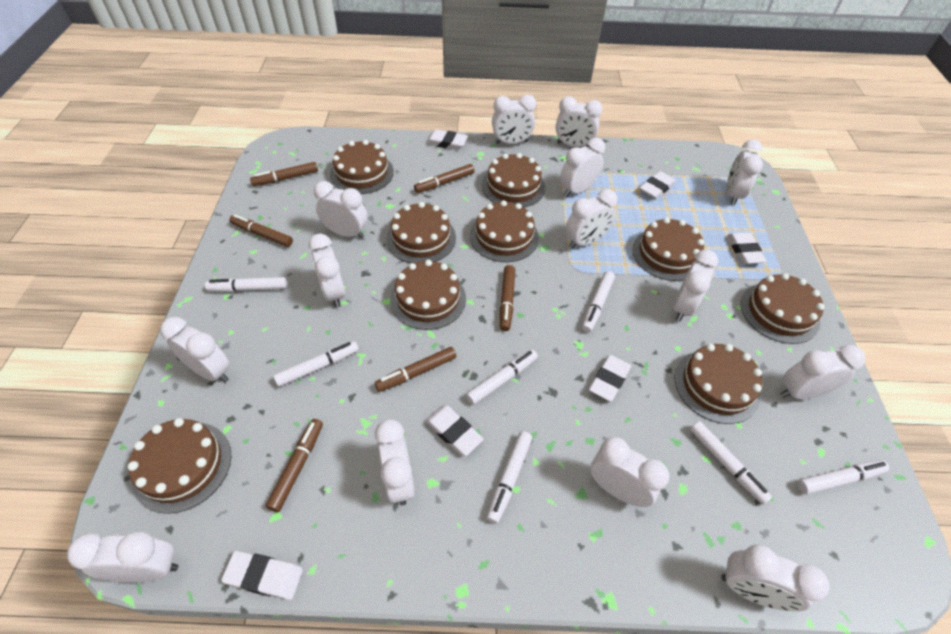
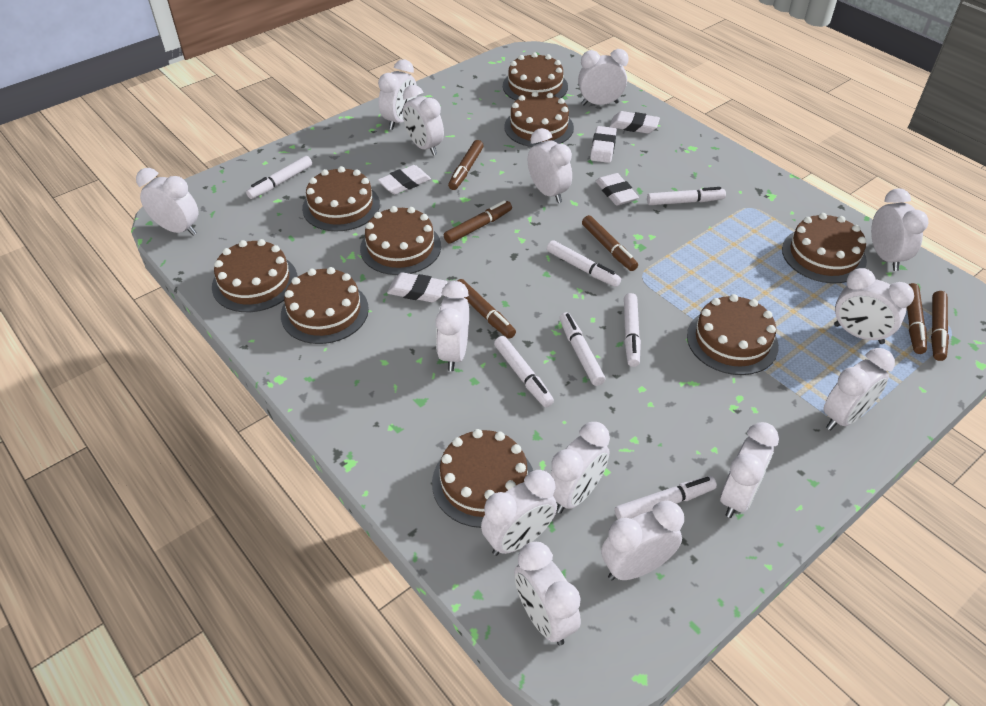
white eraser: [221,551,303,600] [425,405,484,456] [426,129,468,150] [589,355,631,402] [639,171,676,199] [727,232,767,264] = 6 -> [378,165,431,194] [387,272,448,302] [590,126,617,163] [596,173,639,206] [610,111,660,134] = 5

